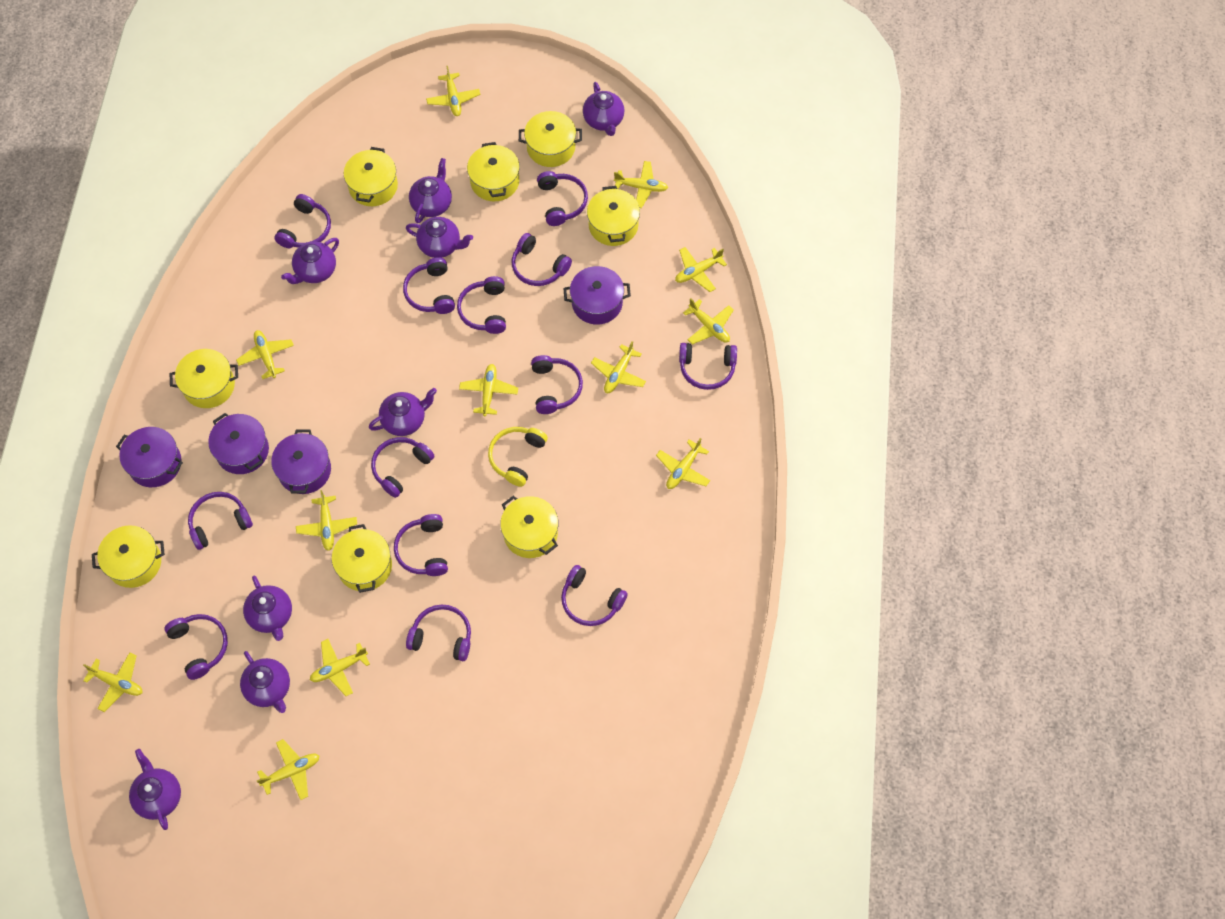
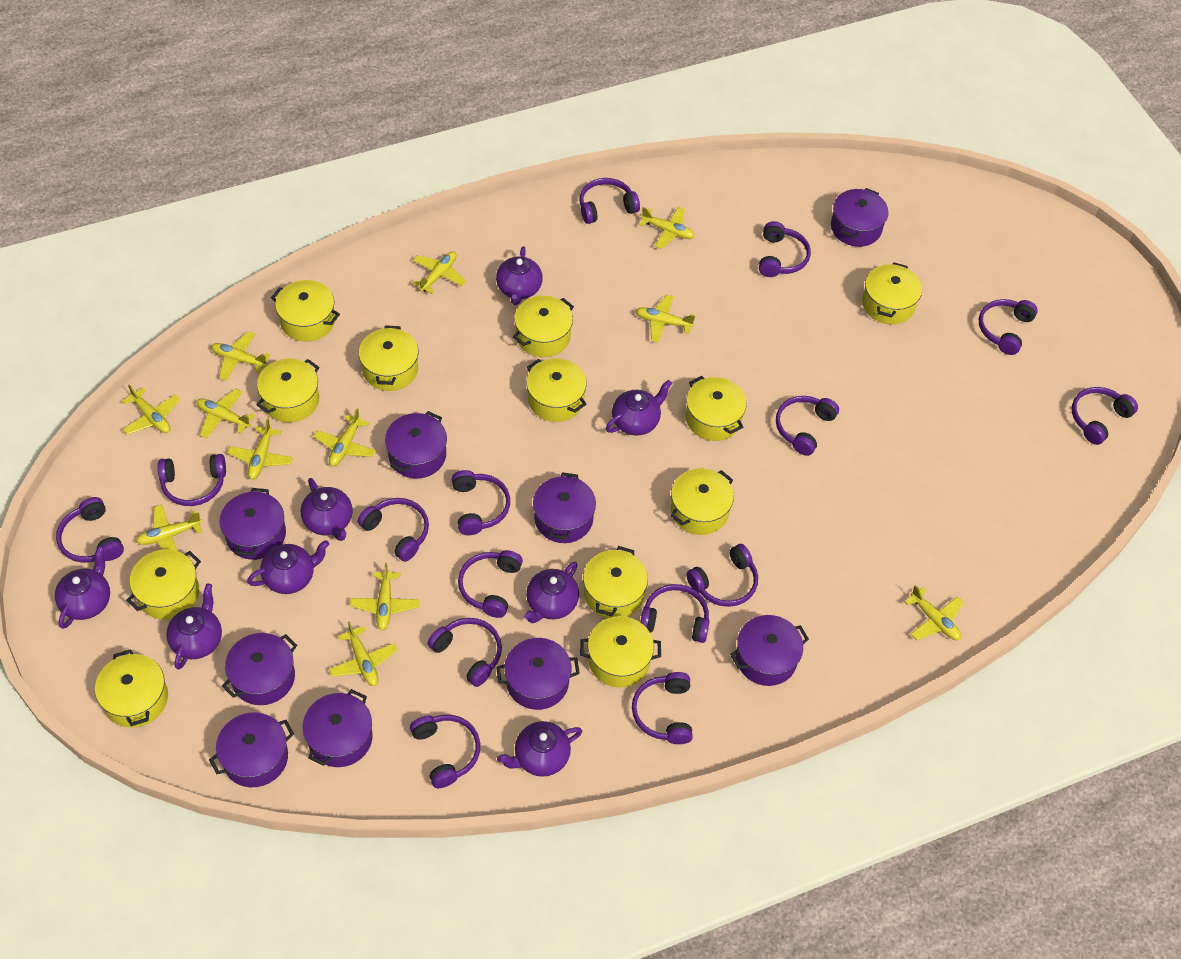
purple headphones: [165,614,228,680] [188,492,253,550] [275,194,331,248] [371,437,435,498] [394,514,448,576] [403,257,455,314] [406,605,471,661] [457,276,506,334] [512,233,572,286] [531,355,583,414] [537,171,588,226] [561,565,628,626] [679,343,737,390] = 13 -> [56,497,124,563] [158,454,226,506] [358,498,429,562] [410,715,480,788] [428,618,502,687] [452,470,510,535] [458,550,523,618] [579,178,640,224] [632,672,693,744] [640,584,709,643] [686,544,758,607] [759,221,811,277] [776,396,839,456] [979,299,1038,355] [1072,387,1138,445] = 15
purple pot: [116,427,183,487] [208,413,269,474] [271,430,331,494] [563,266,631,325] = 4 -> [209,712,294,787] [219,488,286,560] [222,633,297,705] [302,689,373,767] [385,411,447,478] [496,638,580,710] [533,472,596,543] [730,615,809,686] [831,188,888,247] = 9
yellow headphones: [488,427,548,487] = 1 -> none = 0
yellow pot: [92,525,165,588] [169,349,238,408] [332,524,392,593] [344,147,398,206] [467,142,520,201] [500,496,558,558] [519,111,582,167] [587,186,640,246] = 8 -> [95,649,168,727] [126,549,201,620] [256,359,319,422] [271,280,340,342] [359,325,418,391] [513,296,574,357] [526,358,587,422] [580,616,661,688] [583,546,648,618] [670,468,734,535] [686,376,747,441] [862,262,922,324] = 12

